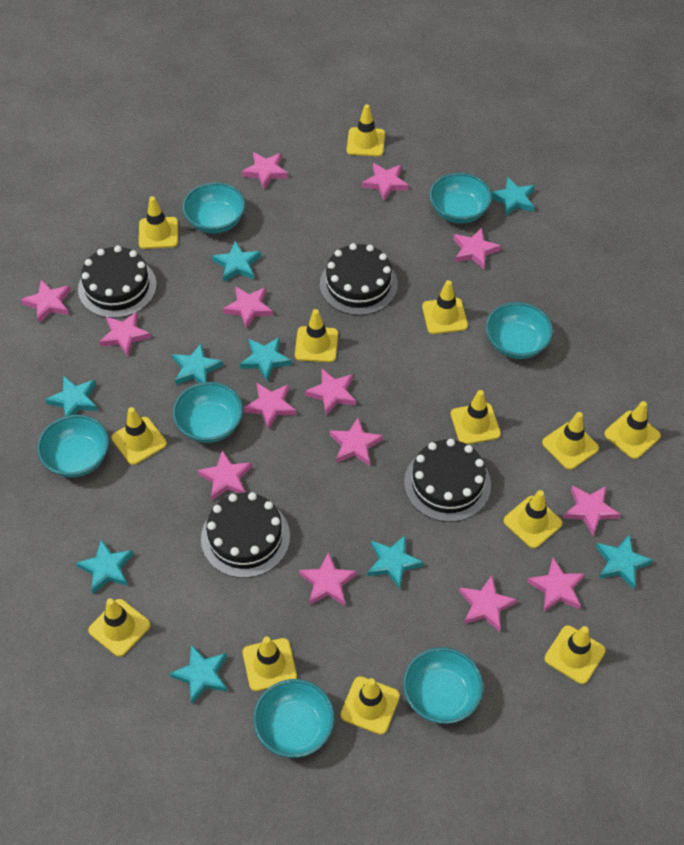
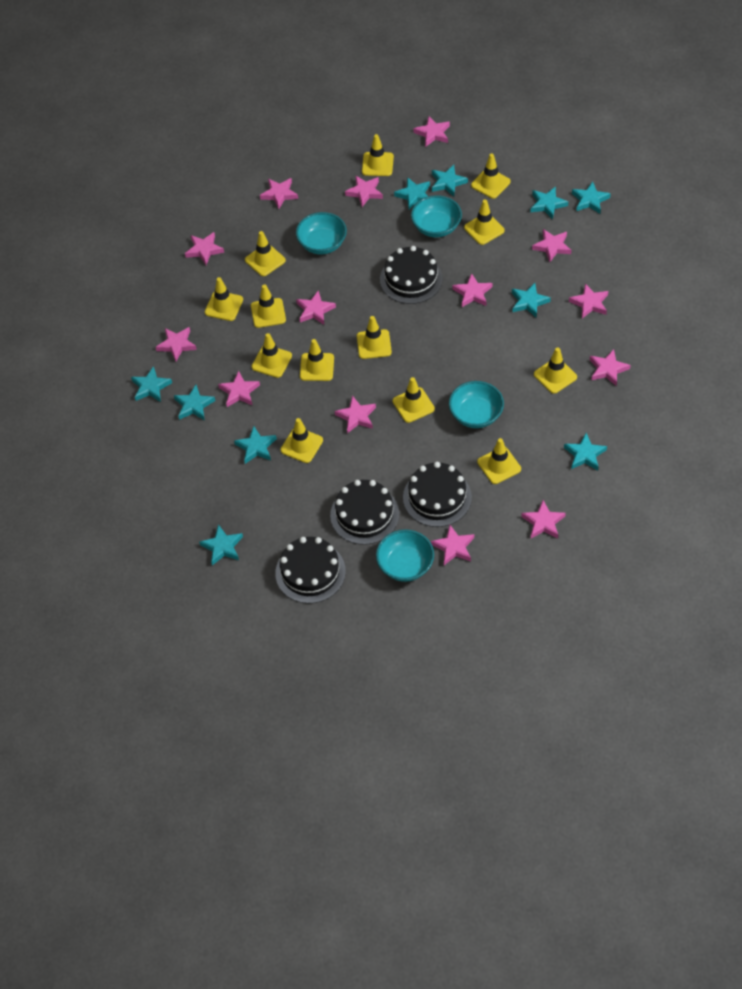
turquoise bowl: [37,415,109,477] [173,382,243,443] [183,182,245,234] [253,679,335,758] [403,647,483,724] [430,173,492,224] [486,302,553,359] = 7 -> [296,212,347,255] [376,529,434,582] [411,195,462,237] [449,381,504,428] = 4
turquoise star: [45,376,98,416] [76,539,134,594] [169,644,228,704] [172,343,223,385] [212,241,261,282] [240,337,292,381] [367,535,424,589] [491,177,535,217] [596,534,653,589] = 9 -> [131,366,172,402] [174,385,216,420] [199,524,243,565] [234,426,277,464] [394,177,430,209] [432,165,468,197] [512,283,551,318] [531,187,568,219] [564,433,607,470] [572,182,611,213] = 10

